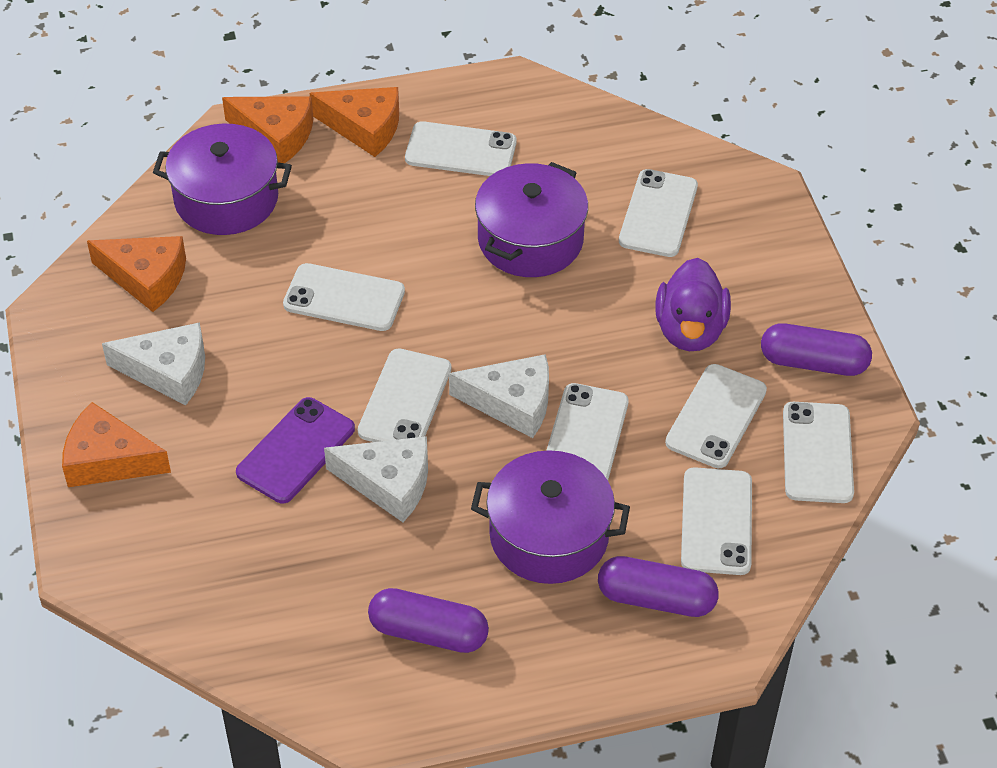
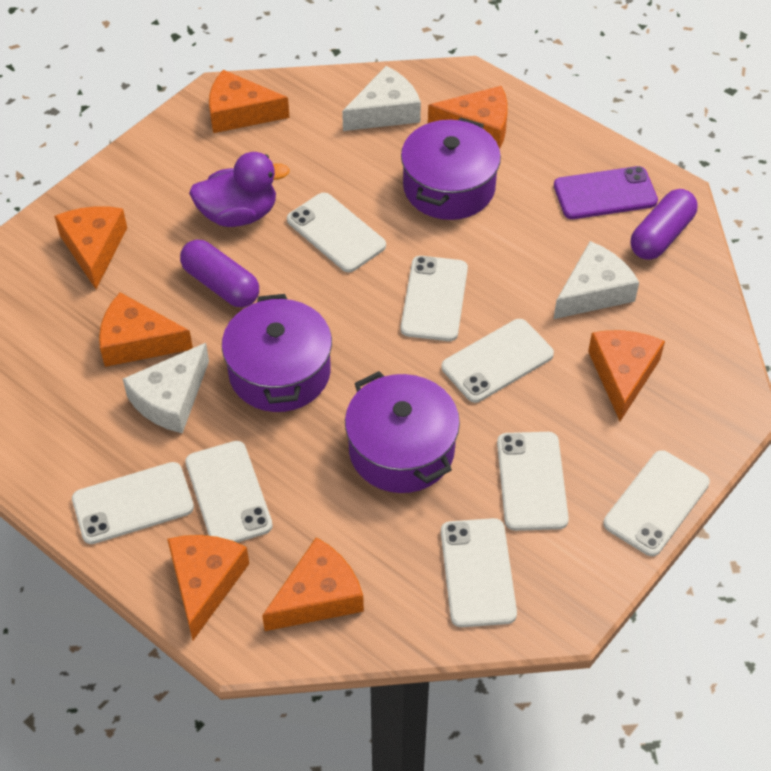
orange cheese: [62,402,171,487] [87,236,186,312] [222,96,313,163] [310,87,399,157] = 4 -> [54,206,127,289] [99,292,193,367] [167,535,249,640] [209,70,290,133] [262,537,364,631] [428,86,508,149] [588,330,665,421] = 7
purple capsule: [368,588,489,653] [598,556,719,617] [761,323,872,376] = 3 -> [180,240,259,307] [631,189,698,260] = 2

